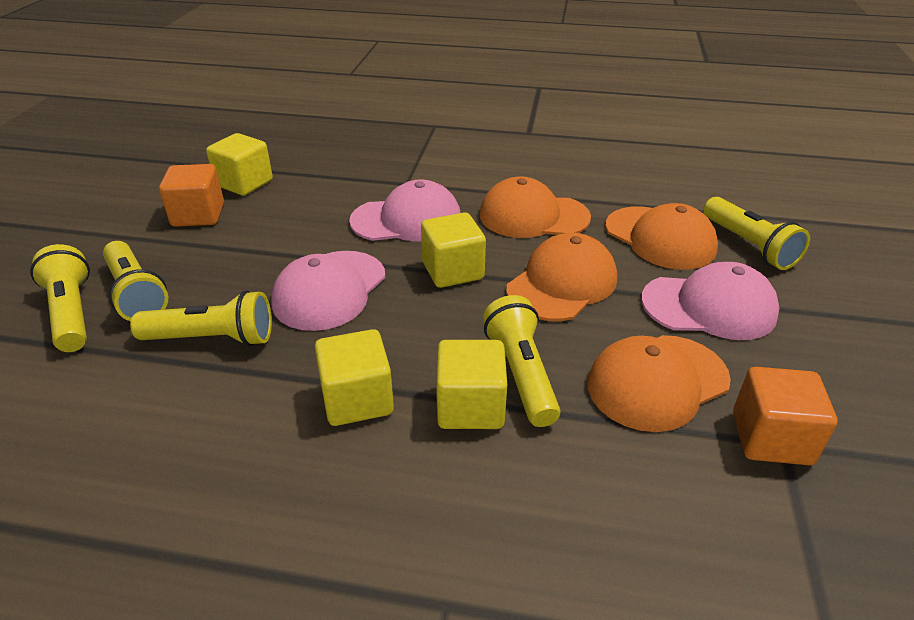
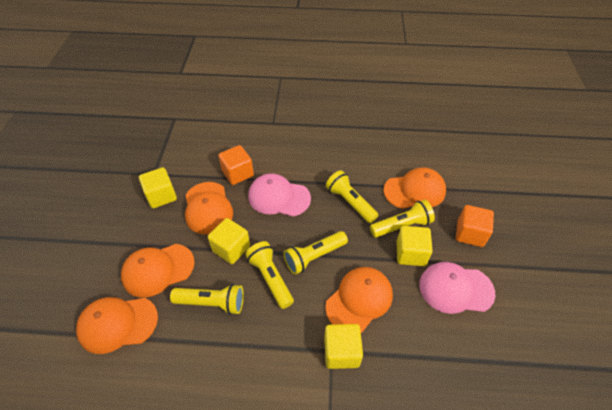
orange cap: [480,176,591,238] [506,233,617,321] [587,335,731,432] [605,203,718,270] = 4 -> [76,297,158,354] [121,244,195,297] [185,182,233,235] [325,267,393,333] [384,167,446,209] = 5
pink cap: [271,251,385,331] [349,180,461,242] [641,262,779,340] = 3 -> [248,173,311,217] [419,262,495,314] = 2

